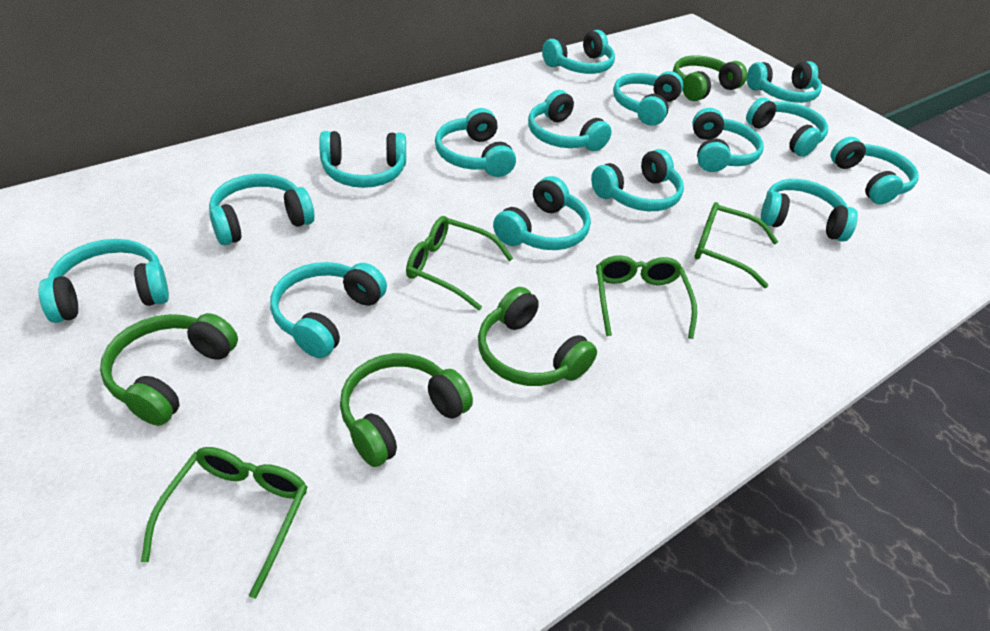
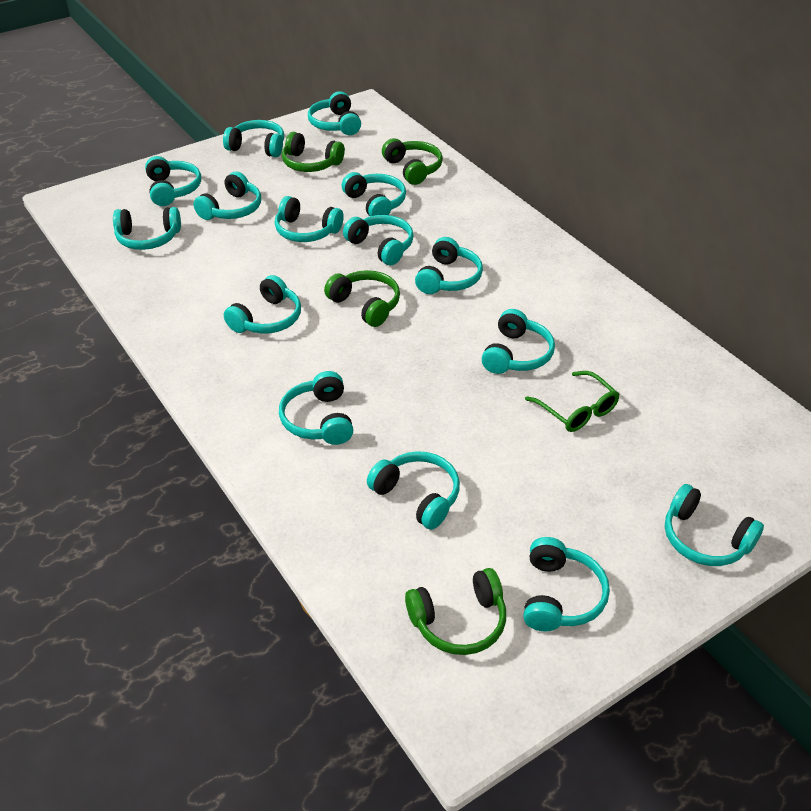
green glasses: [141,447,307,598] [406,216,513,310] [596,255,697,339] [695,202,778,288] = 4 -> [525,371,620,432] = 1

